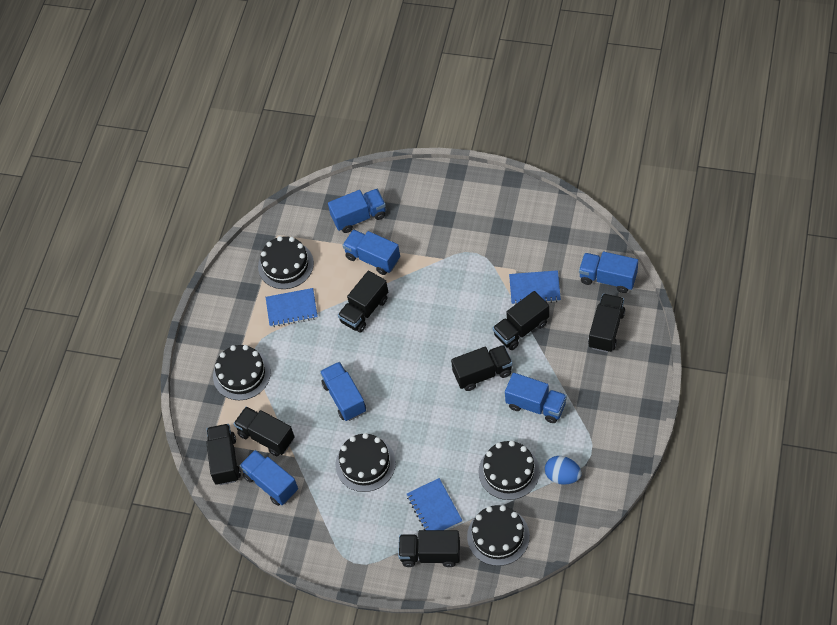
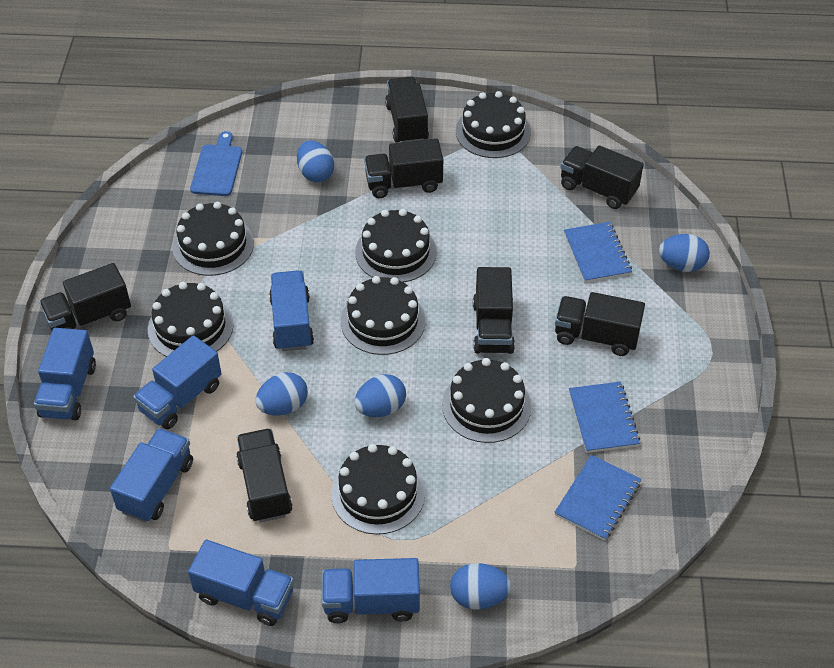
black cake: [213,345,271,400] [258,236,314,289] [336,433,396,492] [467,505,530,566] [478,441,540,500] = 5 -> [148,282,234,357] [172,202,254,276] [331,444,425,534] [341,276,426,355] [355,209,437,282] [442,358,532,443] [456,91,531,158] = 7
blue cutting board: none = 0 -> [190,131,242,196] = 1
blue egg: [545,456,582,485] = 1 -> [256,372,308,416] [297,141,334,182] [354,374,406,417] [450,563,511,609] [659,234,710,272] = 5

